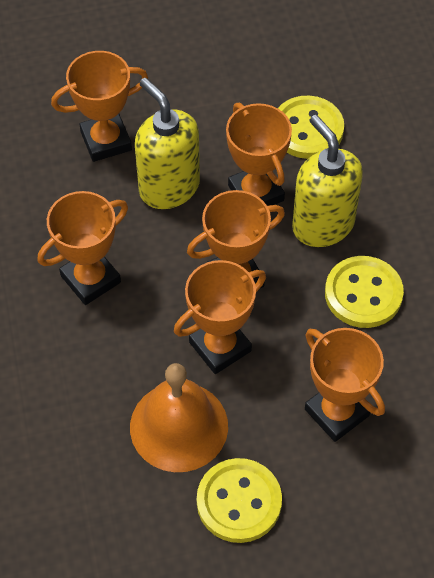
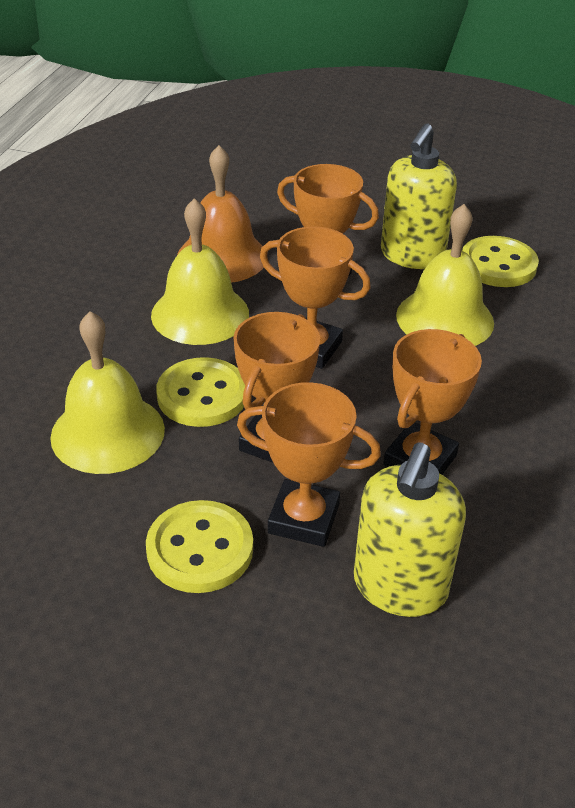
orange trophy: [37,191,128,305] [51,51,148,162] [174,260,266,374] [187,190,285,288] [226,103,292,206] [305,328,385,442] = 6 -> [233,312,320,463] [237,382,381,547] [260,226,371,369] [277,164,379,277] [383,329,482,475] = 5
yellow bell: none = 0 -> [50,311,165,474] [151,198,249,345] [396,204,494,346] = 3

